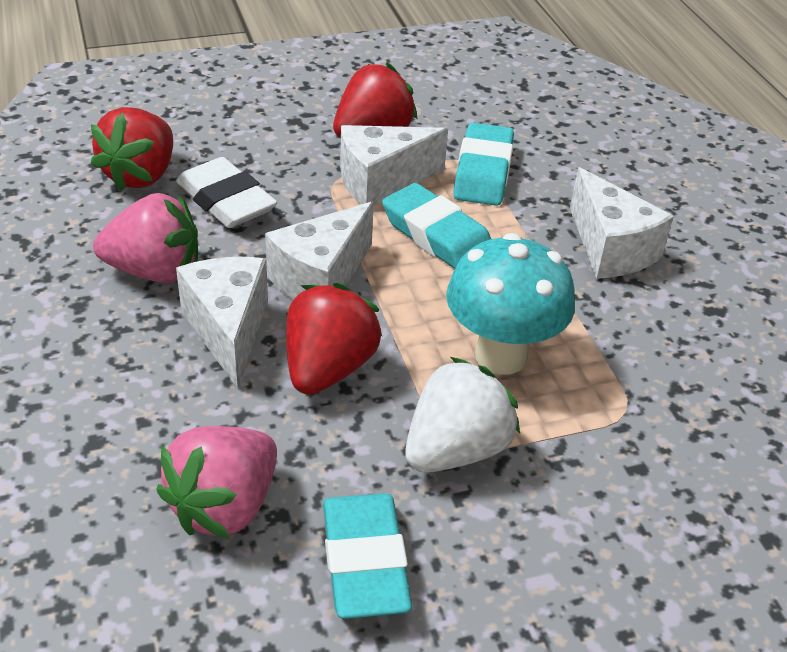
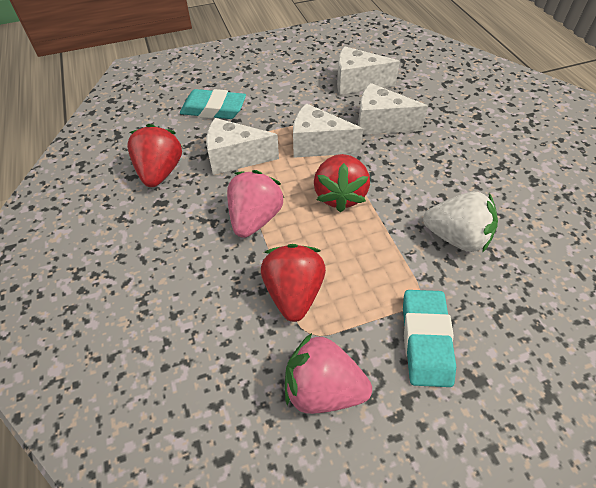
turquoise eraser: [323,493,412,619] [382,183,491,269] [453,123,514,206] = 3 -> [180,89,246,119] [403,290,456,387] = 2
turquoise mushroom: [446,233,575,375] = 1 -> none = 0
white eraser: [176,157,277,228] = 1 -> none = 0

